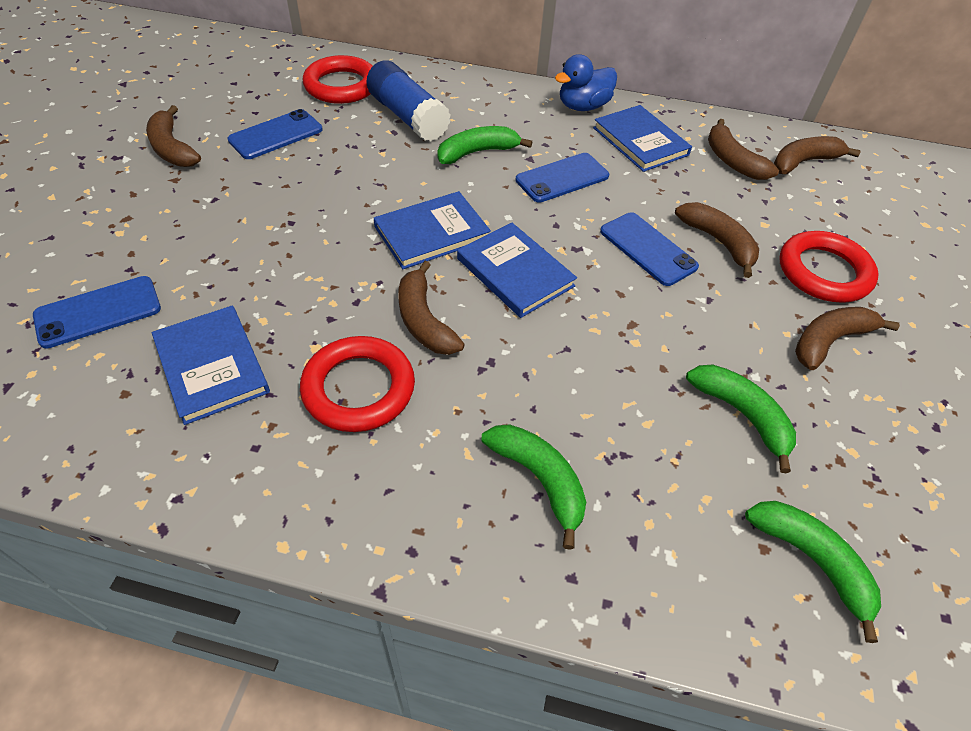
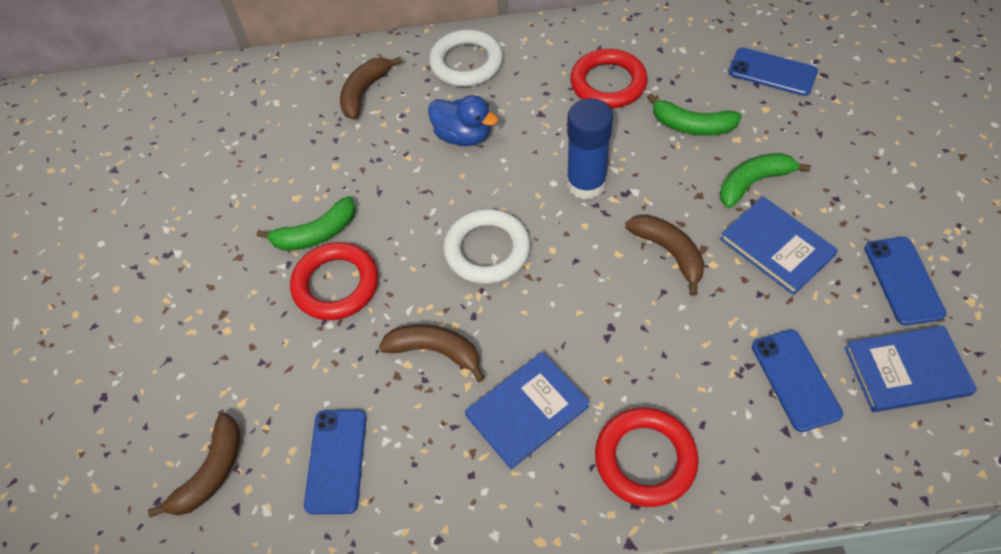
blue book: [152,306,270,425] [374,191,491,269] [457,222,577,318] [593,105,692,172] = 4 -> [465,352,590,469] [720,197,838,295] [845,326,977,412] = 3
brown banana: [146,105,201,167] [398,261,465,355] [675,202,759,278] [708,119,779,180] [774,136,861,174] [795,307,900,370] = 6 -> [148,412,240,518] [340,57,402,119] [379,324,485,382] [625,215,705,296] = 4
green banana: [437,126,532,164] [481,424,586,550] [686,365,796,473] [745,501,881,643] = 4 -> [257,196,356,251] [647,93,742,136] [720,153,811,208] = 3
white ring: none = 0 -> [429,29,503,87] [443,209,530,284] = 2

